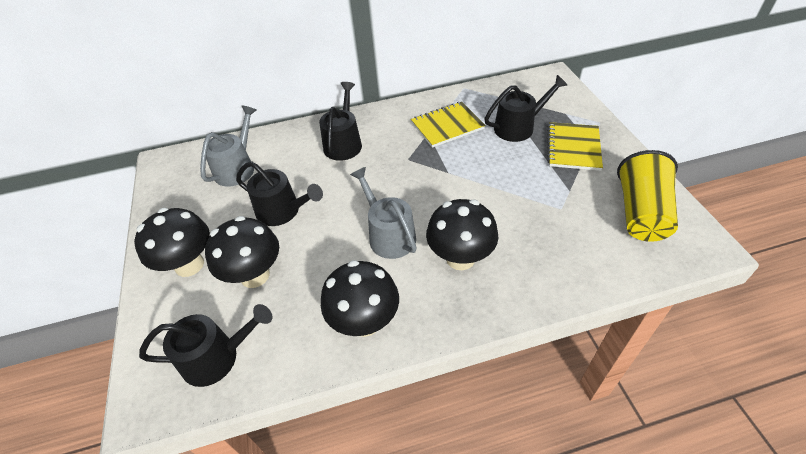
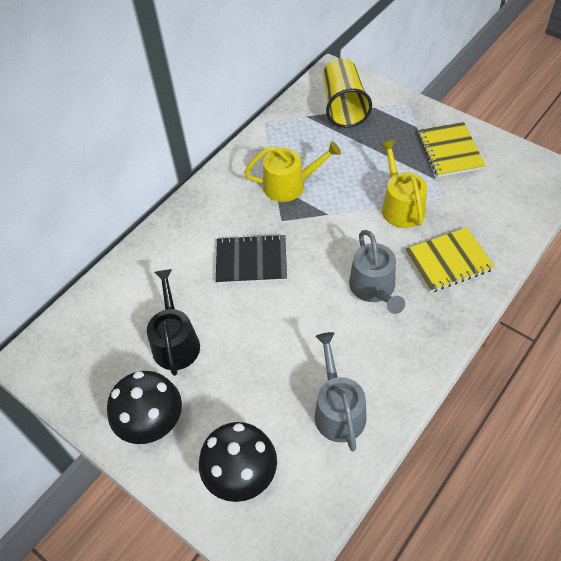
black mushroom: [134,208,210,277] [205,216,279,288] [321,260,399,337] [426,199,498,270] = 4 -> [107,371,182,444] [199,422,277,502] = 2
black notebook: none = 0 -> [216,234,287,284] = 1
black watering can: [139,304,273,387] [236,162,323,226] [319,82,362,161] [484,75,567,142] = 4 -> [147,269,200,376] = 1
yellow watering can: none = 0 -> [244,141,341,202] [380,140,427,228] = 2

